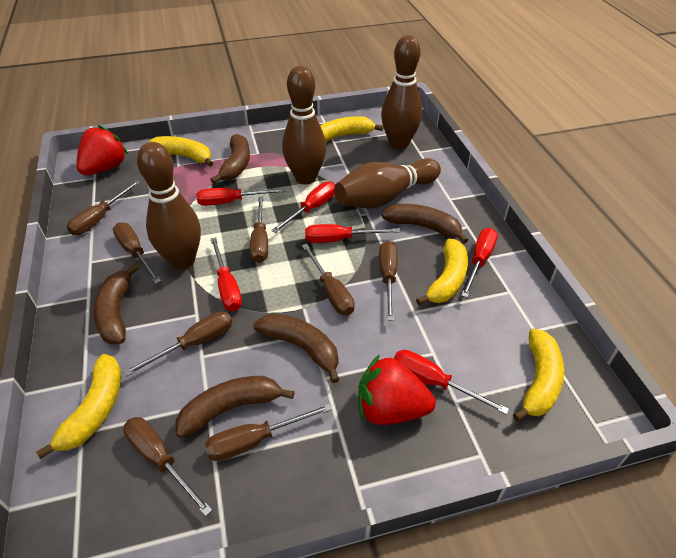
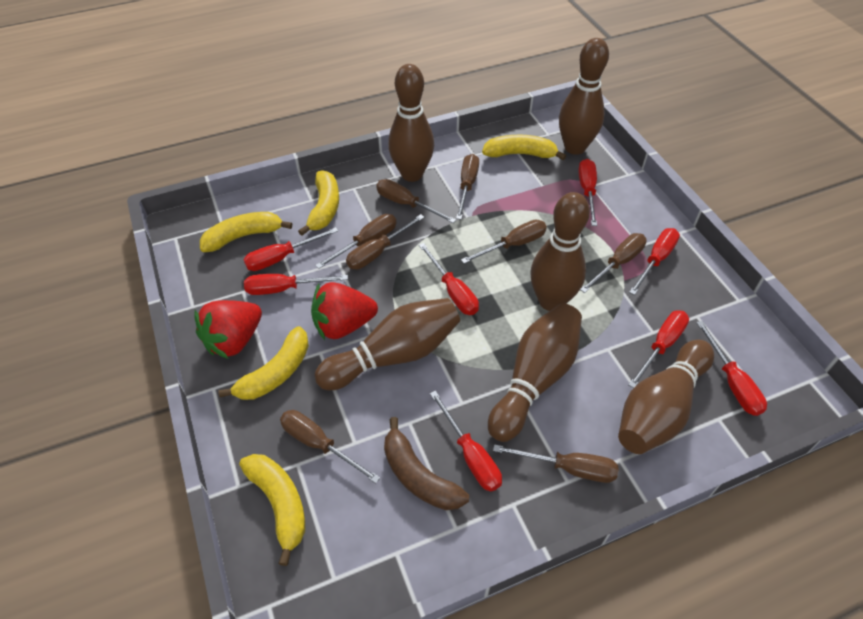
brown banana: [93,264,139,344] [176,376,295,438] [210,134,250,184] [254,314,339,383] [382,204,468,244] = 5 -> [384,417,469,510] = 1
brown bowling pin: [137,142,201,270] [282,66,326,185] [334,158,441,209] [381,35,422,149] = 4 -> [315,298,460,390] [388,64,434,182] [488,303,582,442] [530,192,590,311] [559,38,609,155] [618,340,714,454] = 6
red screwdriver: [196,188,286,206] [211,238,242,311] [271,181,335,233] [305,224,400,243] [394,350,509,415] [461,228,498,298] = 6 -> [243,227,338,271] [244,274,348,295] [419,243,479,315] [430,390,502,492] [578,159,597,226] [628,310,689,388] [629,228,680,295] [696,321,767,416] = 8

